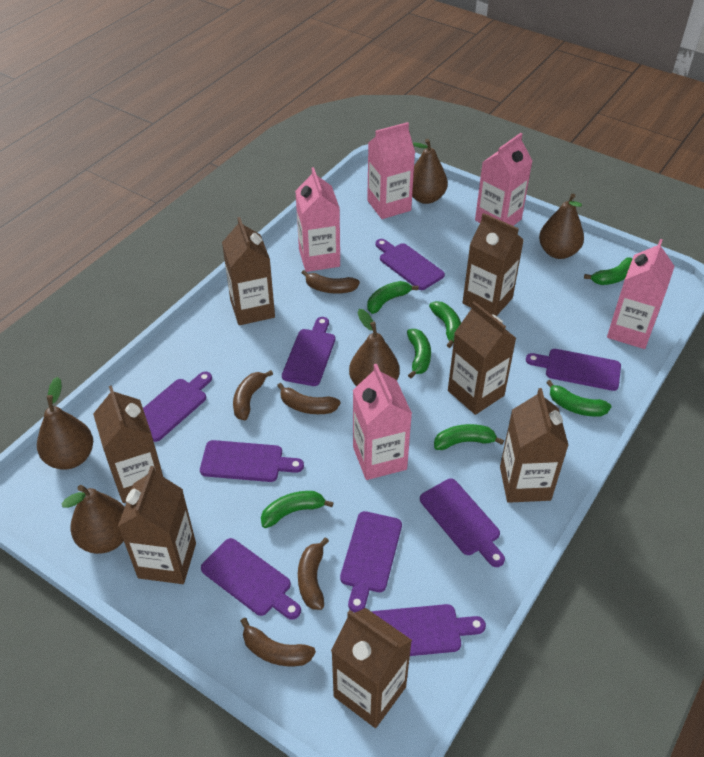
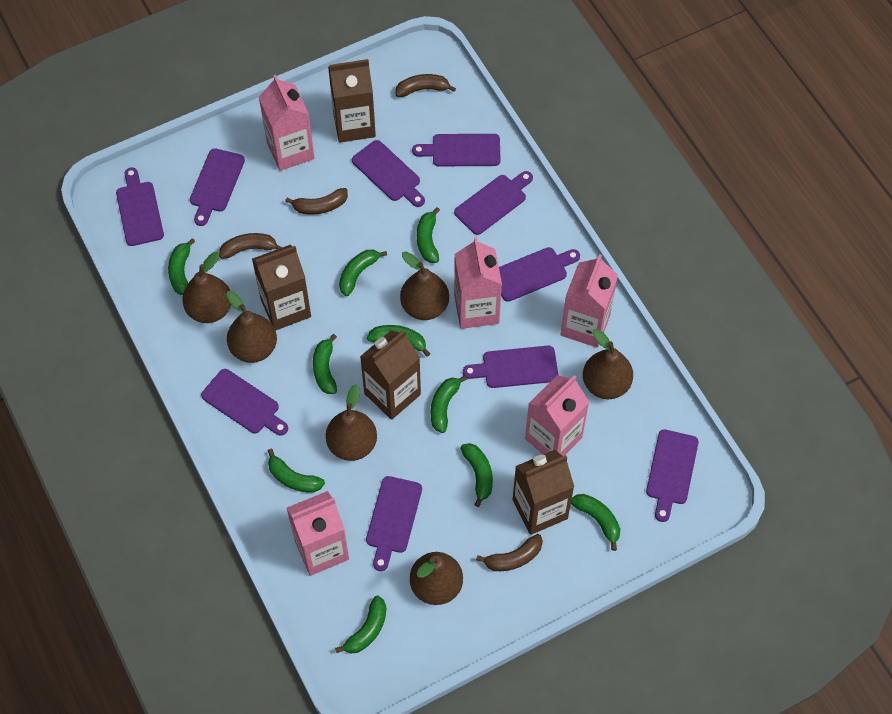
brown banana: [233,370,273,420] [241,618,316,666] [277,383,340,414] [298,537,329,610] [302,270,360,293] = 5 -> [219,233,282,259] [285,188,348,215] [396,74,456,97] [476,534,543,571] = 4
brown carton: [93,385,163,503] [118,466,196,584] [222,217,275,325] [331,608,412,728] [448,302,516,415] [462,213,524,316] [500,388,569,503] = 7 -> [252,245,311,331] [328,59,376,143] [360,330,421,420] [512,450,574,535] = 4
brown pear: [37,377,93,470] [62,485,125,554] [349,309,400,386] [412,139,448,204] [539,193,584,259] = 5 -> [182,252,231,323] [227,291,277,363] [326,384,377,461] [400,252,449,320] [410,552,463,605] [583,329,633,399] = 6
green banana: [261,491,334,528] [367,281,418,314] [407,329,431,378] [429,301,461,348] [434,424,504,450] [546,380,611,417] [584,257,633,285] = 7 -> [168,238,195,295] [268,449,325,493] [313,334,337,394] [335,596,386,654] [339,250,387,296] [367,325,430,357] [417,207,440,263] [431,375,467,433] [460,443,493,507] [571,494,620,551] = 10
purple cutting board: [143,372,212,442] [200,440,304,482] [201,538,301,620] [282,317,335,386] [340,511,402,613] [372,604,486,656] [375,239,445,290] [420,479,505,567] [526,349,621,391] = 9 -> [116,167,164,246] [190,148,245,226] [201,369,288,436] [352,140,425,207] [366,476,422,571] [412,134,501,166] [454,171,533,235] [463,346,558,388] [499,247,580,302] [646,429,699,522] = 10

